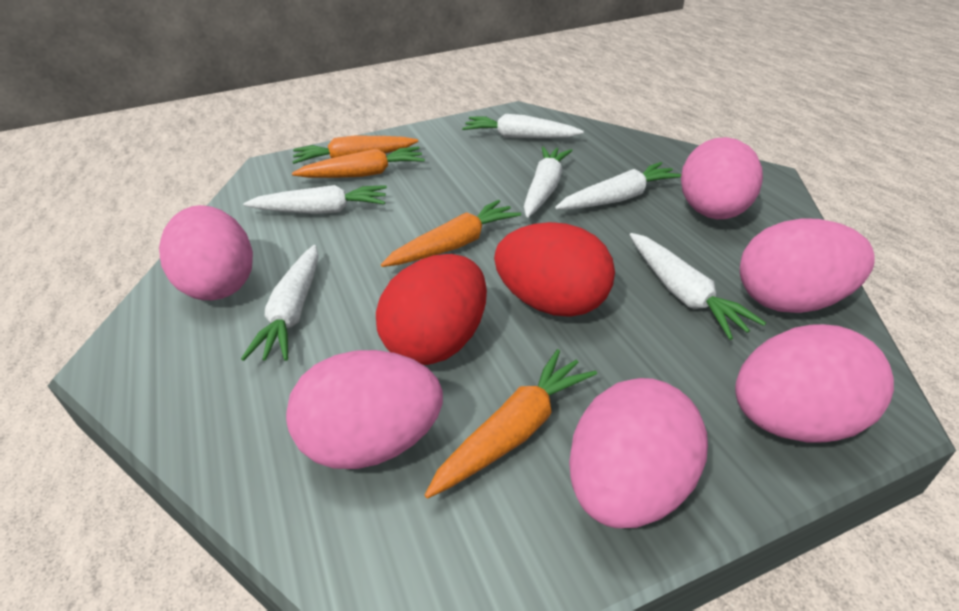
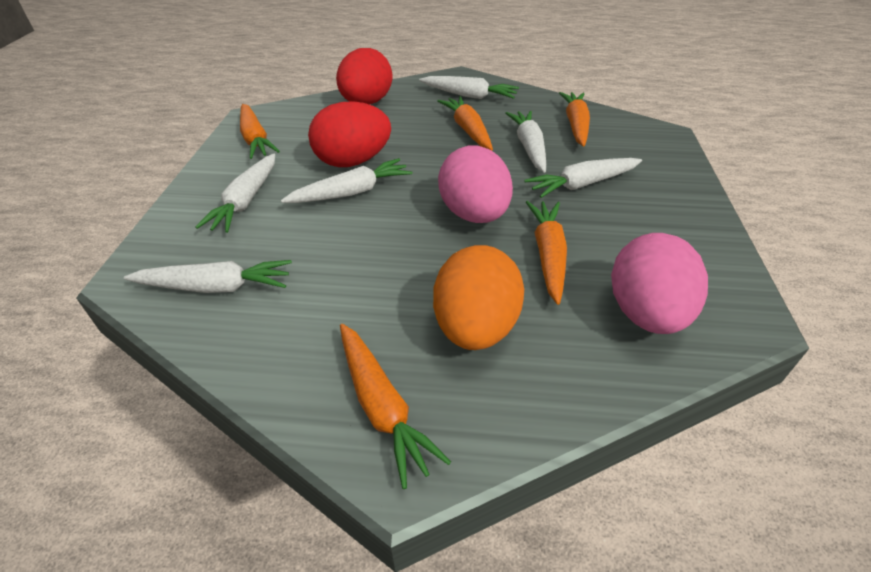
orange carrot: [292,136,418,164] [292,146,425,178] [381,200,521,267] [425,349,597,499] = 4 -> [240,104,280,159] [340,324,451,489] [438,96,493,150] [526,201,567,305] [559,92,590,147] = 5
orange egg: none = 0 -> [433,245,524,350] = 1
pink egg: [159,205,253,300] [286,350,443,469] [569,378,708,528] [681,137,763,219] [735,324,894,443] [740,218,875,313] = 6 -> [438,145,513,223] [611,233,708,334] = 2

